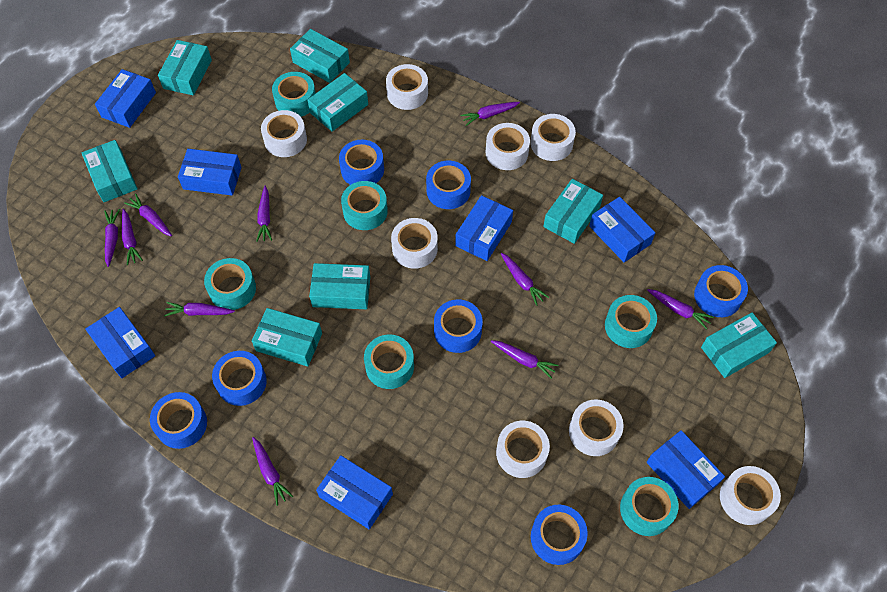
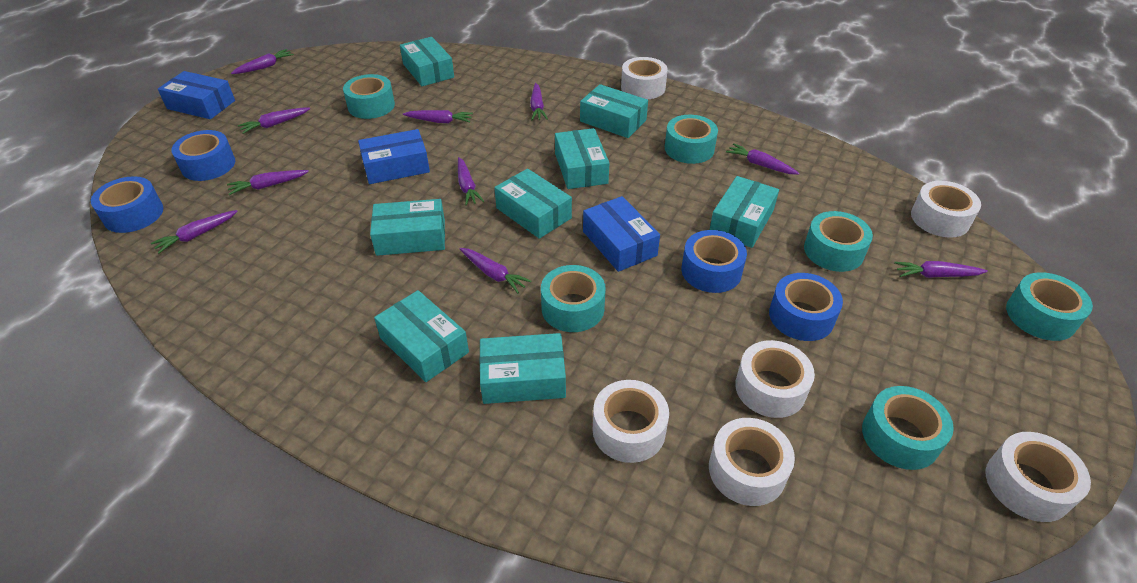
blue box: [85,307,155,378] [95,69,156,128] [178,149,242,196] [316,455,393,529] [455,195,513,261] [589,197,655,262] [647,430,725,509] = 7 -> [158,71,235,119] [358,129,430,184] [583,196,660,272] = 3
blue tape: [150,392,207,449] [212,351,267,406] [339,140,384,185] [426,161,471,209] [434,299,483,353] [531,505,588,565] [694,265,748,317] = 7 -> [91,176,163,233] [171,130,235,181] [681,230,747,293] [769,273,843,341] = 4
white tape: [261,110,307,157] [386,64,428,110] [391,218,438,269] [486,123,530,170] [496,421,550,478] [530,114,576,161] [569,400,624,456] [720,466,781,525] = 8 -> [593,380,669,463] [621,57,668,99] [709,418,795,506] [735,340,815,418] [911,181,981,238] [985,432,1091,522] = 6

